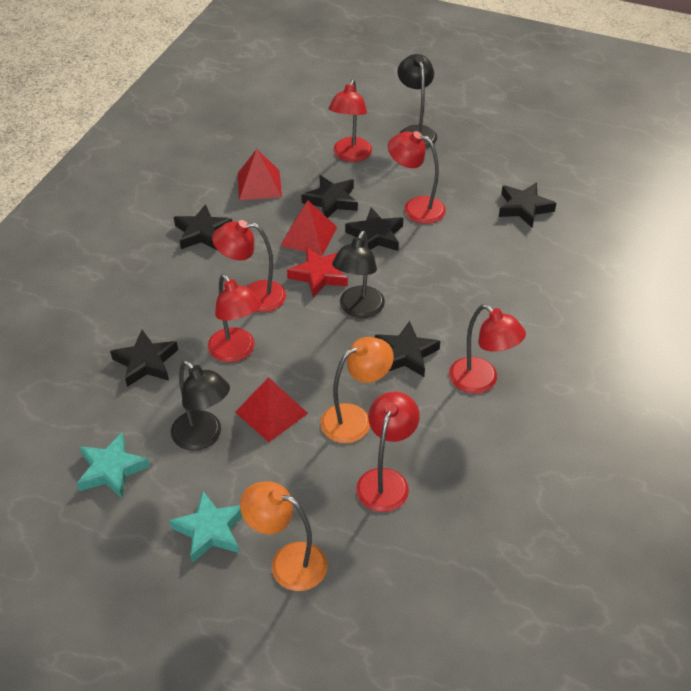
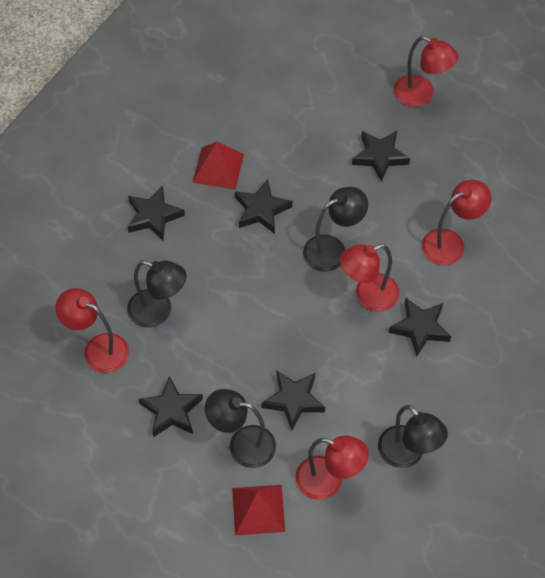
black lamp: [171,361,230,451] [332,231,385,318] [397,54,437,148] = 3 -> [127,261,186,328] [205,389,276,468] [303,187,368,272] [378,405,448,468] = 4
orange lamp: [240,481,327,591] [320,337,394,443] = 2 -> none = 0
red lamp: [208,274,261,363] [212,220,286,312] [329,79,372,162] [356,391,420,512] [388,131,446,224] [449,304,526,394] = 6 -> [55,288,129,373] [295,436,369,500] [340,244,399,311] [394,36,458,107] [422,180,492,265] = 5
red pyramid: [235,377,308,442] [238,149,282,200] [280,200,337,256] = 3 -> [192,142,244,190] [232,485,285,535] = 2
red star: [287,247,348,298] = 1 -> none = 0
turquoise star: [77,432,150,498] [169,491,242,563] = 2 -> none = 0

